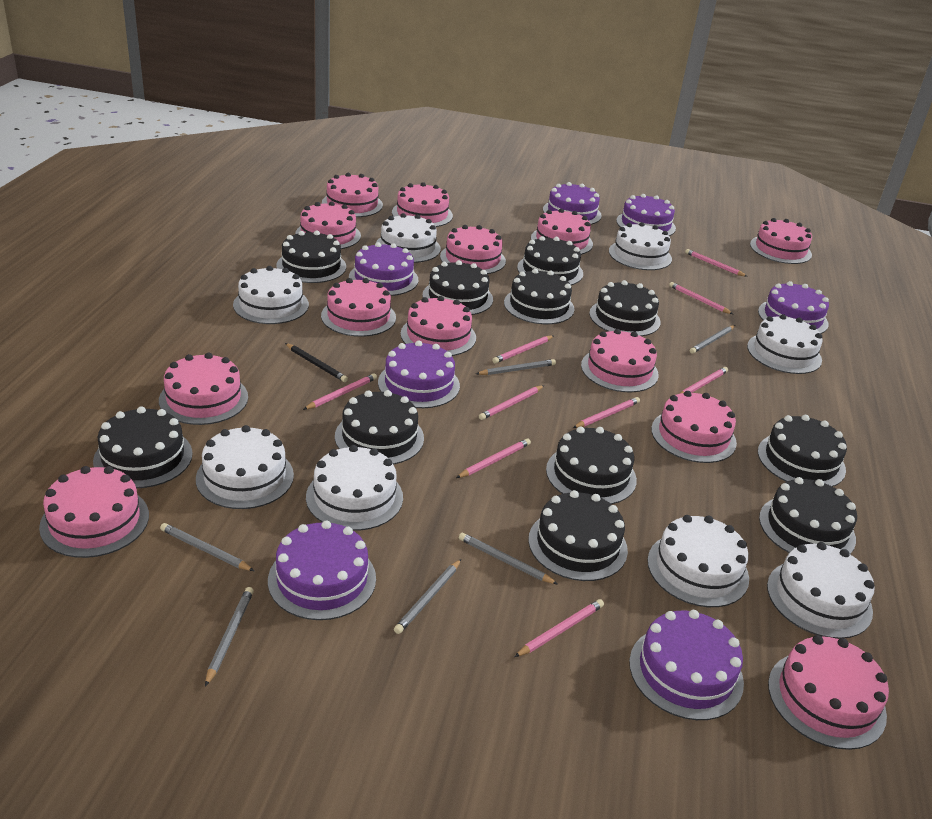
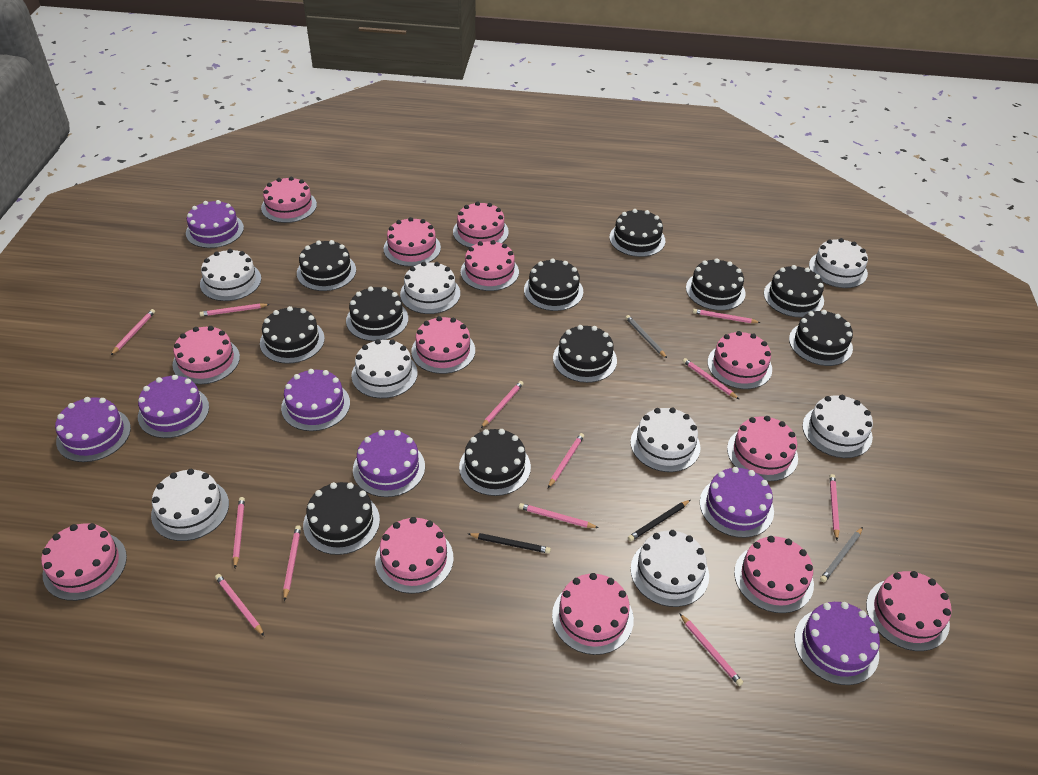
black pencil: [285,343,348,382] = 1 -> [468,533,551,554] [628,500,690,541] = 2
grey pencil: [160,523,254,571] [205,587,254,687] [394,559,461,634] [459,533,558,584] [476,359,556,375] [690,325,735,354] = 6 -> [625,315,667,358] [820,527,863,582] = 2
pink pencil: [303,373,377,410] [456,438,531,478] [479,385,544,420] [492,335,553,364] [514,599,604,657] [573,397,640,428] [669,282,733,314] [679,367,728,394] [685,249,748,277] = 9 -> [111,309,155,355] [200,303,270,316] [215,574,264,636] [233,497,245,568] [283,525,301,601] [481,381,524,428] [519,503,599,528] [548,433,584,488] [679,613,743,686] [683,358,739,399] [693,309,761,323] [830,474,840,540] = 12

